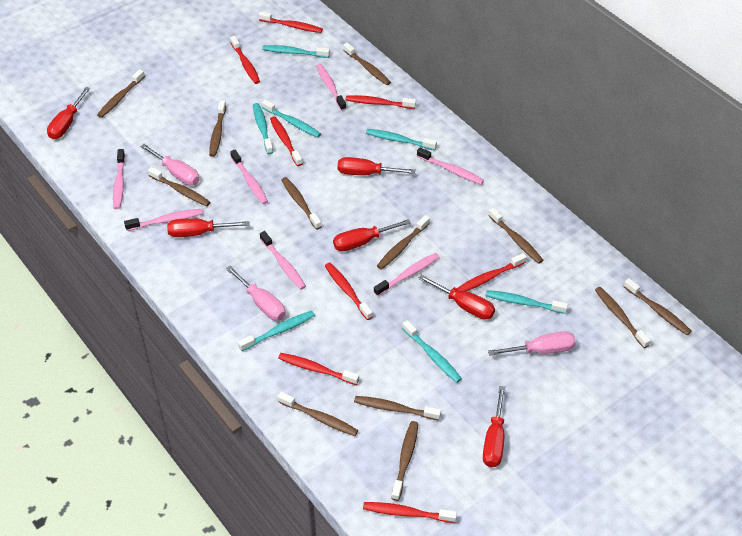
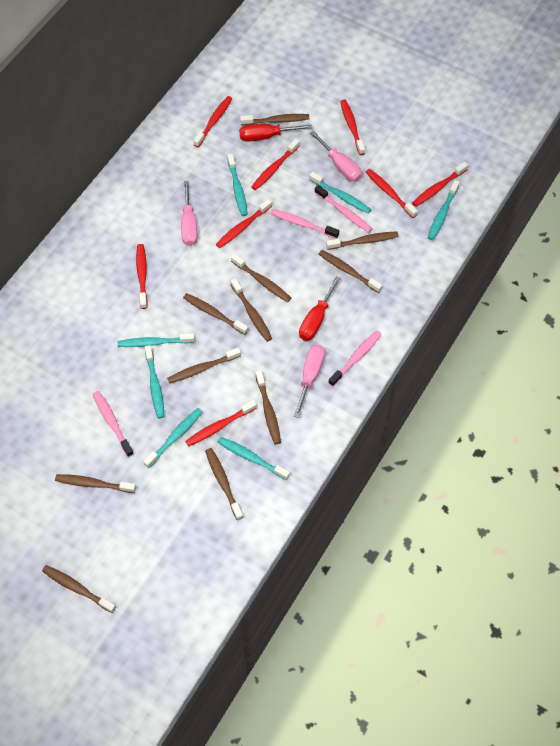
brown toothbrush: [97,69,145,118] [148,167,211,206] [209,100,226,157] [278,392,358,436] [282,177,322,230] [343,43,391,85] [354,396,441,420] [377,215,430,270] [391,421,418,501] [488,208,543,264] [595,287,651,348] [624,278,692,335] = 12 -> [42,565,116,613] [55,474,136,493] [167,347,241,384] [183,293,248,335] [205,448,243,520] [231,254,291,302] [231,278,272,342] [240,114,309,125] [255,370,281,444] [319,250,382,293] [326,231,399,250] = 11
pink toothbrush: [113,149,125,209] [124,209,203,231] [230,150,268,204] [260,231,306,290] [316,64,347,111] [374,253,440,296] [417,148,484,185] = 7 -> [93,391,134,457] [270,209,339,239] [315,185,372,233] [328,331,382,387] = 4
red screwdriver: [47,87,90,139] [167,218,249,237] [333,219,411,251] [338,157,416,175] [418,275,495,320] [483,386,505,467] = 6 -> [239,124,312,142] [299,276,341,341] = 2

